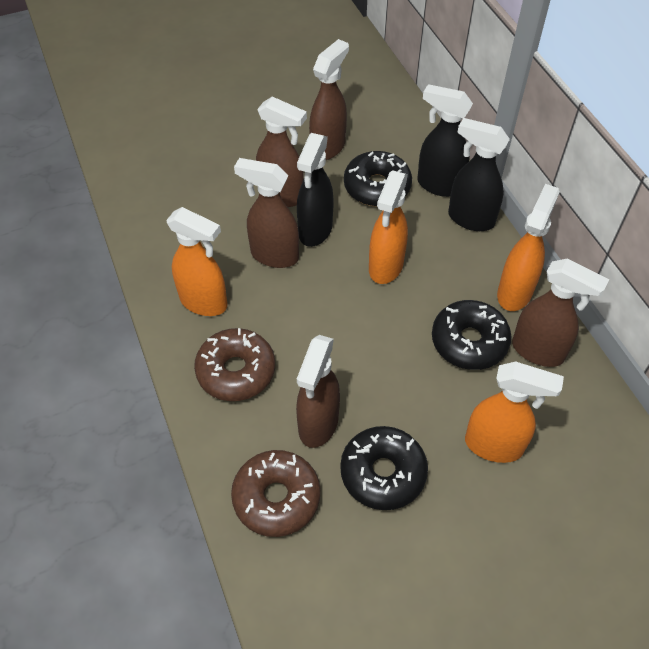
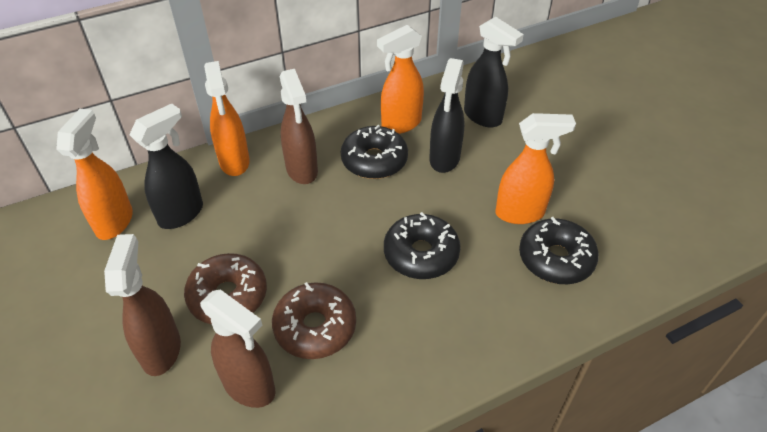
brown spray bottle: [234,158,299,268] [256,97,307,207] [296,335,340,448] [309,39,349,160] [512,259,609,367] = 5 -> [104,234,181,376] [200,289,275,408] [280,69,318,184] = 3

